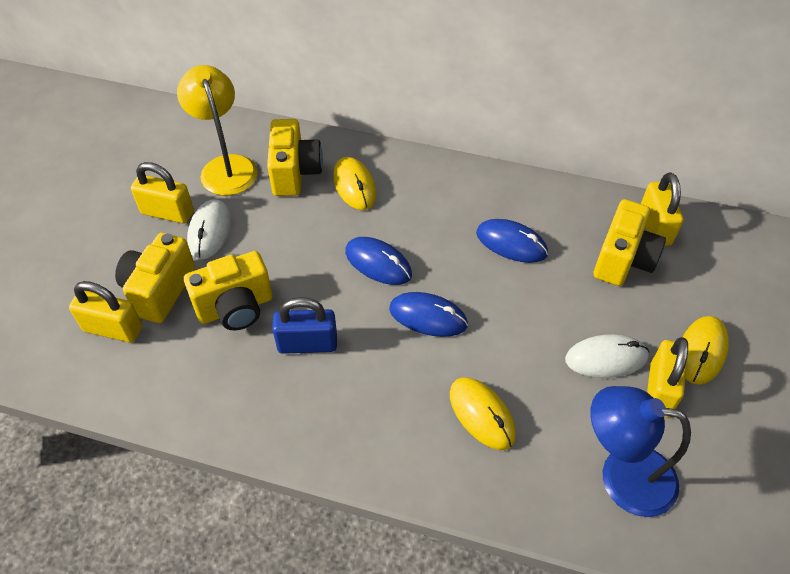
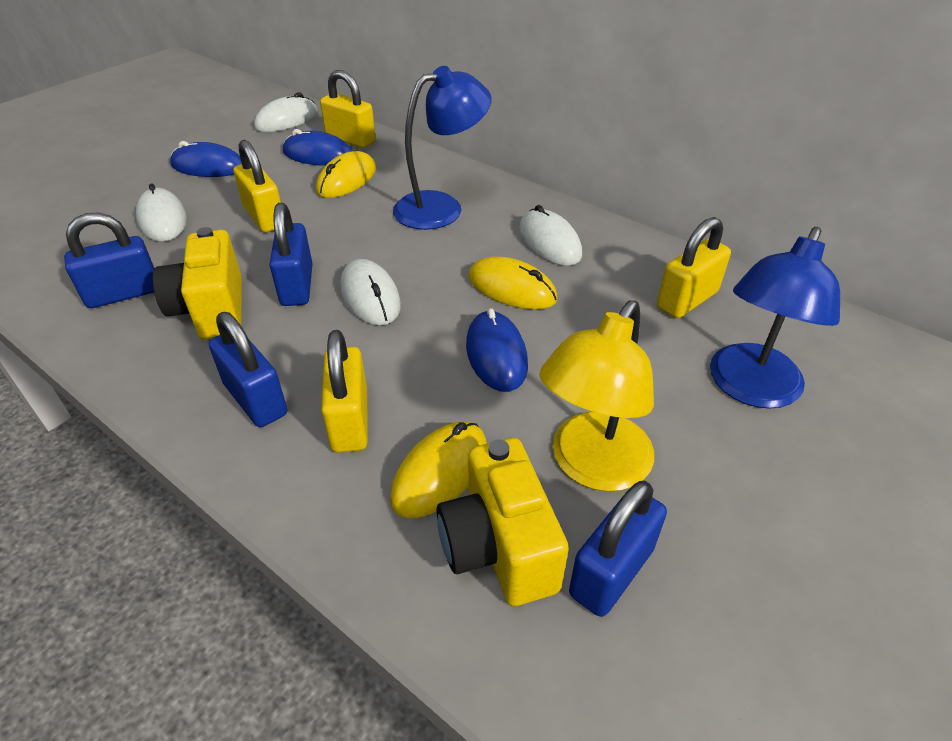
blue lamp: [590,386,691,517] = 1 -> [393,66,492,230] [710,227,840,409] = 2
blue padlock: [272,297,337,354] = 1 -> [64,212,154,308] [209,312,287,427] [269,203,313,306] [569,481,667,617] = 4
white mouse: [187,199,231,259] [565,334,649,378] = 2 -> [136,183,187,242] [254,93,318,132] [341,259,401,326] [519,205,582,266] = 4
yellow camera: [115,233,195,323] [184,251,273,330] [267,119,323,196] [594,199,666,286] = 4 -> [153,227,242,340] [436,438,569,606] = 2

